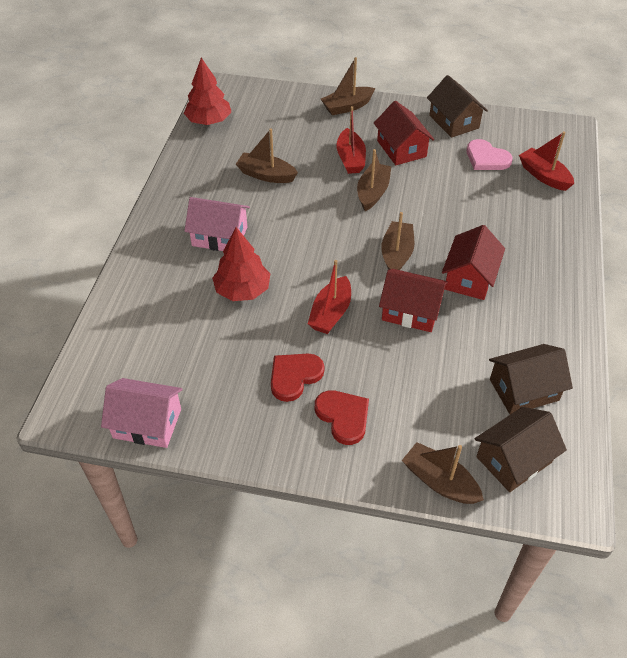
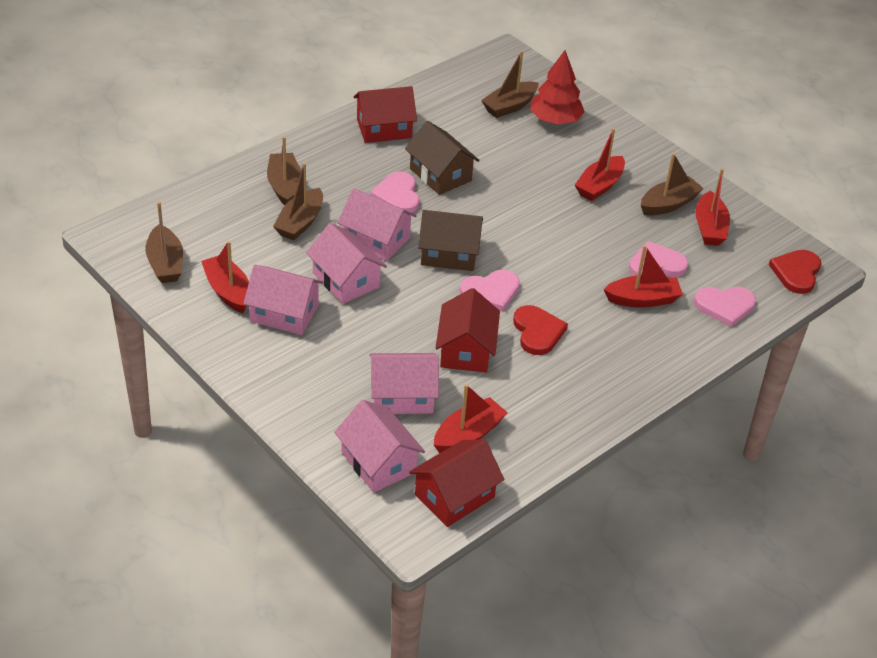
brown house: [427,75,488,138] [474,407,567,492] [489,344,573,415] = 3 -> [405,121,480,195] [418,210,483,271] = 2
pink heart: [467,139,513,170] = 1 -> [370,172,419,214] [460,270,520,312] [629,241,688,277] [694,287,756,327] = 4
pink house: [101,378,183,448] [184,197,250,251] = 2 -> [243,265,324,335] [306,223,387,304] [334,400,425,493] [338,188,417,261] [370,353,439,414] = 5
red boat: [308,260,351,334] [337,106,366,174] [519,131,574,191] = 3 -> [201,241,249,313] [434,384,508,453] [575,128,625,201] [604,245,683,307] [695,168,730,246] = 5
red tree: [184,58,231,125] [212,227,270,301] = 2 -> [530,50,585,125] = 1

